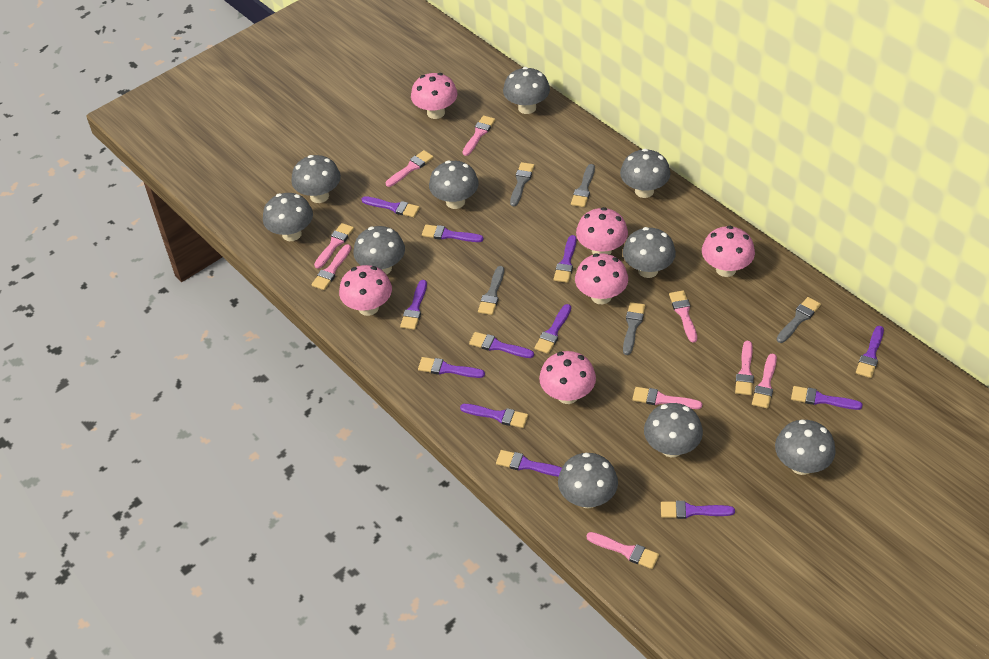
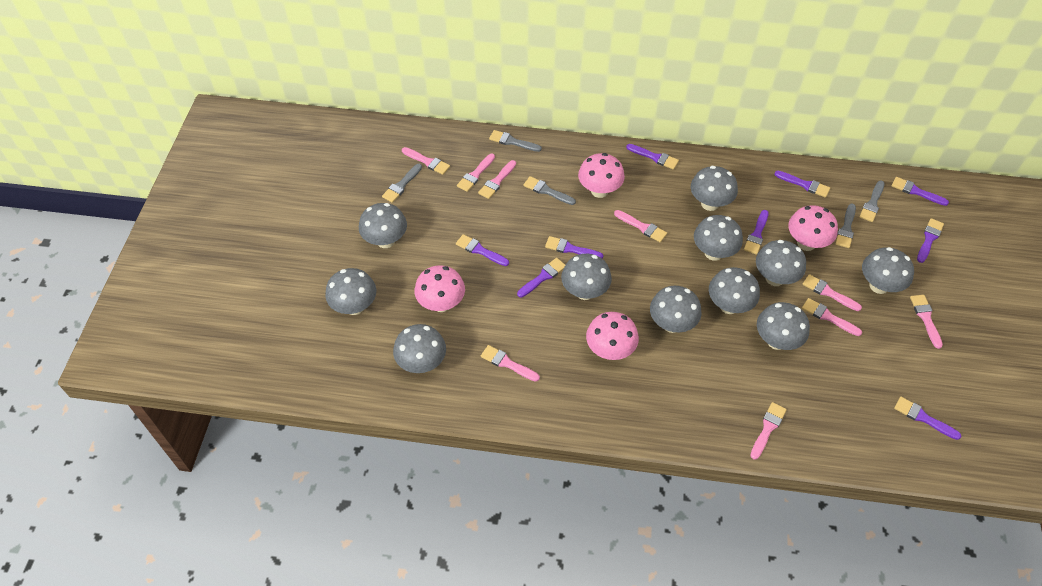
grey mushroom: [263,193,313,241] [291,155,341,203] [353,226,405,275] [429,160,479,209] [503,67,550,114] [558,453,618,508] [620,149,670,198] [623,227,676,278] [644,403,703,457] [775,420,836,475] = 10 -> [325,268,376,315] [359,203,407,248] [393,324,446,373] [561,254,612,300] [650,286,702,333] [691,166,738,211] [694,215,743,261] [709,267,760,314] [756,240,806,286] [757,302,810,350] [862,247,914,294] = 11
pink mushroom: [339,265,392,316] [411,73,457,119] [539,351,596,404] [575,253,628,304] [576,207,628,255] [702,226,755,277] = 6 -> [414,265,465,312] [578,153,625,198] [586,312,639,360] [788,205,838,251] = 4
purple brush: [361,196,420,217] [400,280,427,330] [418,357,485,378] [422,225,483,242] [460,404,528,428] [469,332,534,358] [496,450,562,477] [534,304,571,354] [554,235,576,283] [661,501,735,519] [791,386,863,410] [856,326,884,378] = 12 -> [456,234,509,266] [517,258,565,298] [545,236,603,259] [626,144,679,169] [744,210,769,255] [774,171,830,198] [892,177,949,206] [894,397,961,440] [917,218,944,263] = 9

